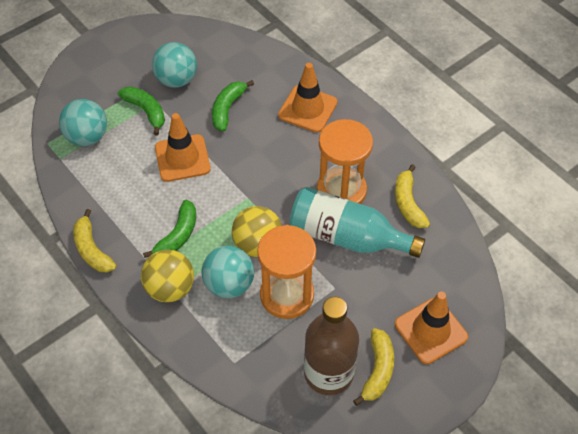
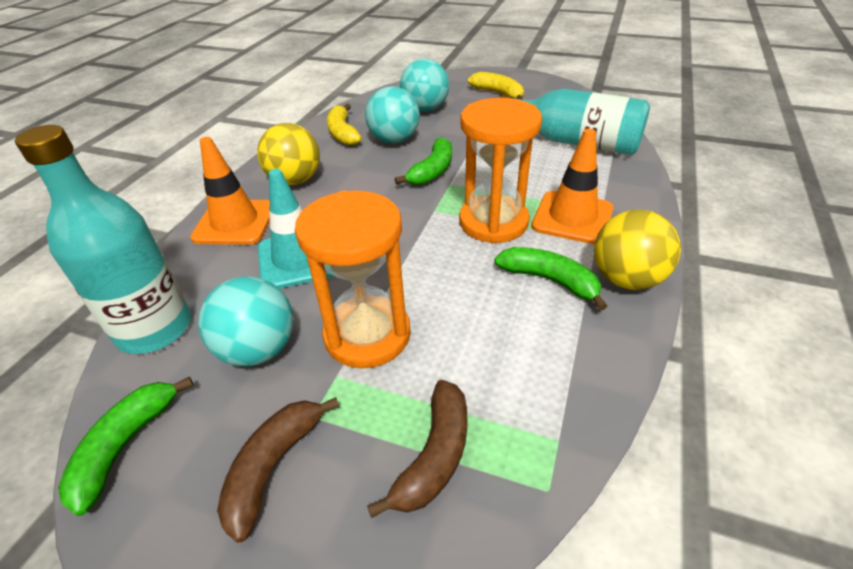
brown banana: none = 0 -> [217,397,339,543] [367,380,468,518] = 2
brown bottle: [304,297,359,395] = 1 -> none = 0
orange traffic cone: [155,113,211,182] [278,63,338,132] [395,292,468,364] = 3 -> [190,137,270,245] [532,129,614,244] = 2
turquoise bottle: [289,187,425,258] = 1 -> [15,125,191,354] [499,89,650,155] = 2
turquoise traffic cone: none = 0 -> [258,169,334,289] = 1
yellow banana: [73,209,116,272] [353,328,394,406] [395,164,430,228] = 3 -> [327,104,362,146] [468,72,524,100] = 2

